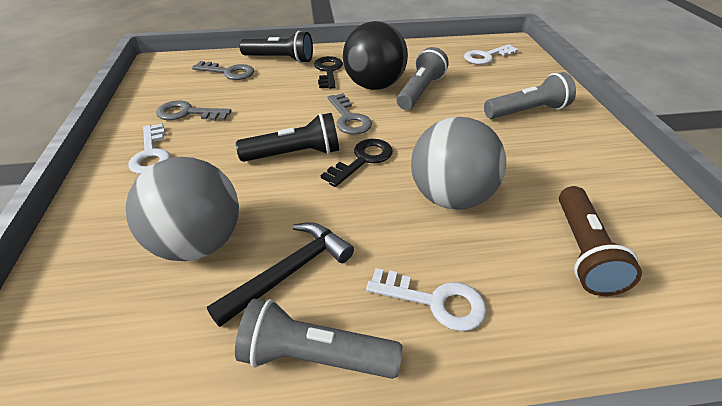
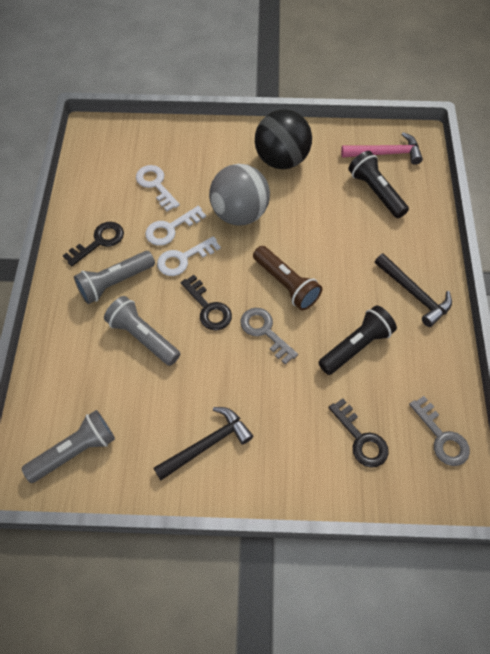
black hammer: [207,222,354,327] = 1 -> [153,407,253,480] [375,253,452,327] = 2
black key: [314,56,343,89] [321,139,393,187] = 2 -> [63,222,124,267] [181,275,232,331] [328,398,389,468] = 3
grey ball: [126,157,239,261] [411,117,506,210] = 2 -> [209,164,270,226] = 1
grey key: [156,100,231,121] [192,61,254,80] [327,93,372,135] = 3 -> [240,308,298,365] [409,396,470,466] = 2
pink hammer: none = 0 -> [341,132,423,165] = 1

